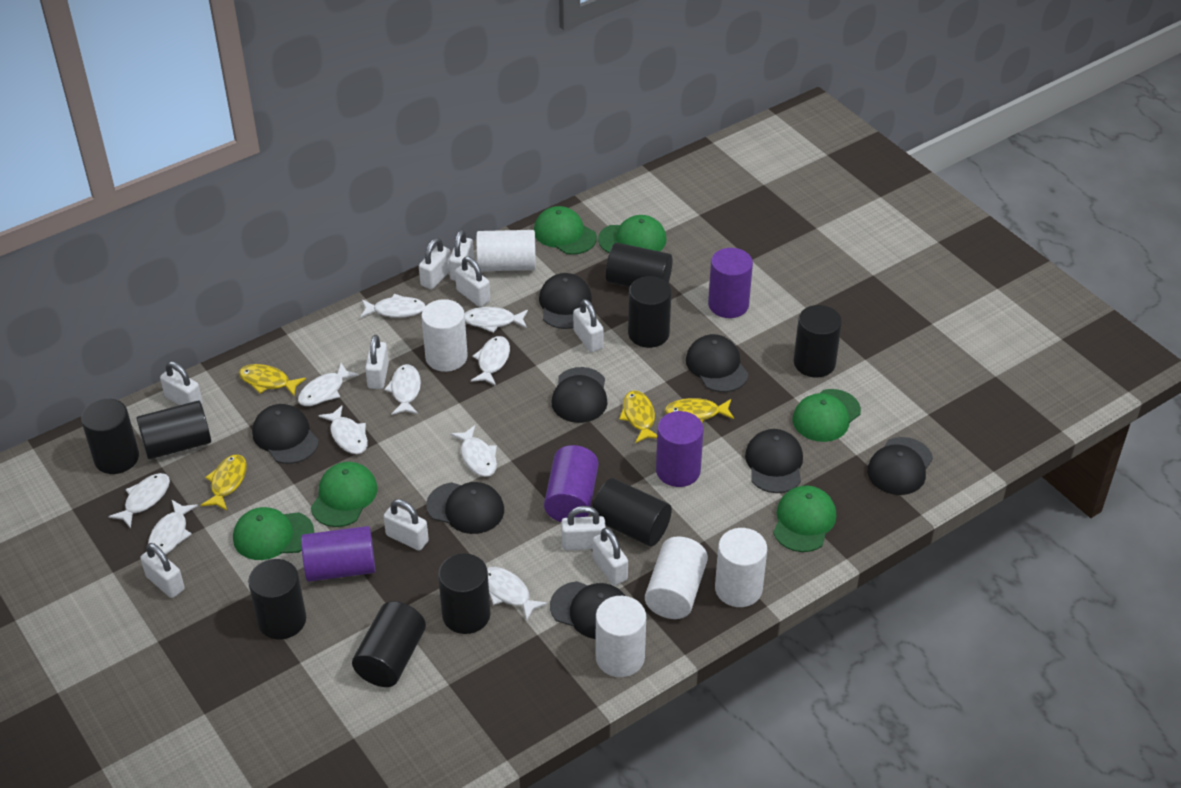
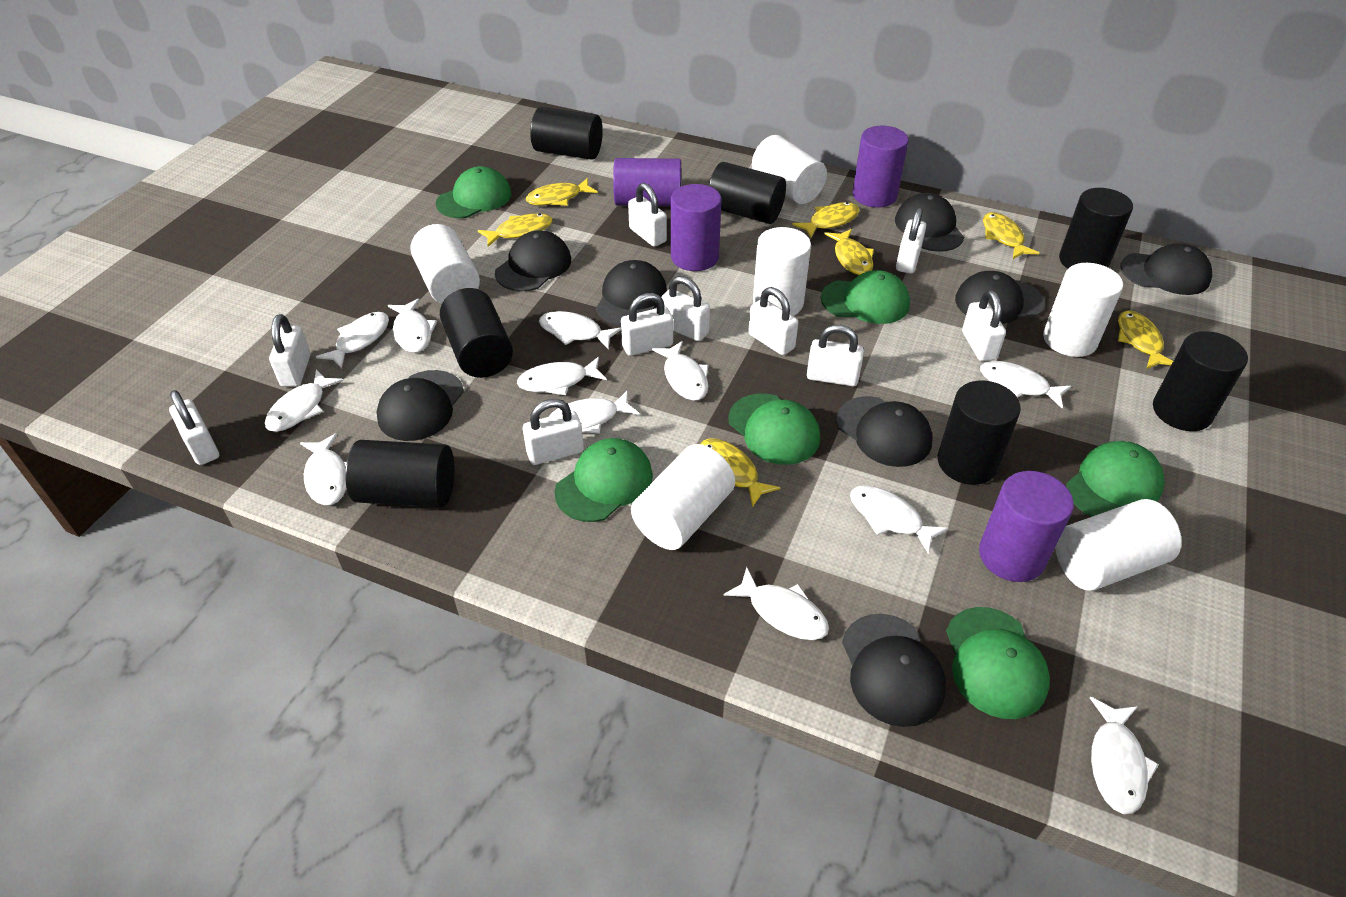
black cylinder: [81,399,139,474] [137,401,211,459] [248,559,306,639] [352,601,426,687] [438,554,491,634] [592,478,672,546] [606,243,672,287] [628,276,672,348] [794,305,842,377] = 9 -> [345,440,455,507] [440,288,513,378] [530,107,603,160] [709,162,786,224] [938,381,1021,485] [1059,188,1133,268] [1153,331,1248,431] = 7
white cylinder: [421,299,468,372] [476,230,536,271] [596,596,646,677] [645,536,708,619] [715,528,767,607] = 5 -> [411,224,480,304] [631,444,735,550] [752,135,827,204] [753,227,811,316] [1043,263,1123,357] [1055,499,1182,591] = 6
white fish: [108,473,170,529] [148,500,198,555] [298,363,359,406] [318,405,368,454] [360,294,426,318] [384,364,421,415] [450,425,497,477] [465,307,528,333] [471,336,510,386] [487,567,548,621] = 10 -> [265,370,344,432] [300,433,347,505] [316,312,389,369] [388,298,437,353] [517,357,607,395] [539,311,621,349] [549,390,639,434] [652,341,708,401] [723,567,829,640] [850,485,948,553] [980,361,1071,408] [1090,697,1159,814] = 12
yellow fish: [201,454,247,511] [239,364,306,396] [619,391,657,443] [665,398,734,423] = 4 -> [478,213,553,247] [526,178,598,206] [700,438,780,508] [792,202,859,238] [824,229,874,275] [983,212,1039,259] [1118,310,1173,369] = 7

